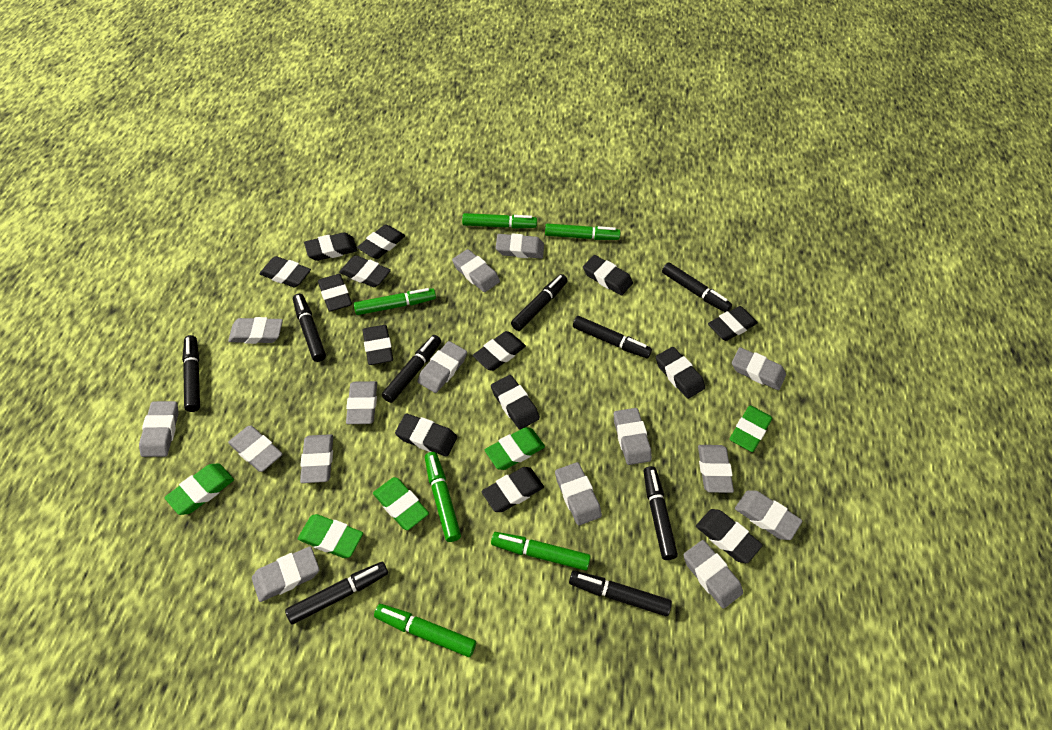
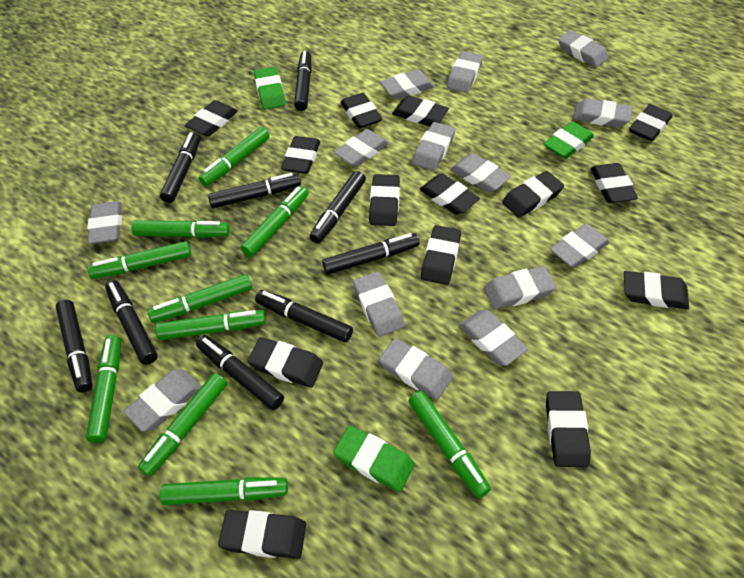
green eraser: [165,464,234,515] [298,514,363,558] [373,477,429,530] [485,427,545,470] [730,405,772,452] = 5 -> [254,67,286,109] [333,426,415,492] [544,121,594,159] = 3
green marker: [354,288,436,315] [374,604,476,657] [425,452,461,542] [462,213,537,229] [491,532,591,571] [545,223,620,240] = 6 -> [86,335,121,443] [88,241,191,279] [131,220,230,238] [138,373,227,476] [147,274,252,323] [156,310,266,340] [160,477,288,505] [199,127,270,186] [241,186,309,257] [409,391,491,498] = 10
grey eraser: [139,401,179,457] [228,317,283,344] [228,425,283,472] [252,546,319,602] [300,434,333,483] [346,381,377,424] [417,341,467,393] [452,249,500,292] [496,233,544,259] [555,462,602,525] [614,408,652,465] [683,540,743,609] [698,445,734,493] [732,347,786,390] [735,490,802,540] = 15 -> [87,201,122,244] [123,369,202,431] [334,129,389,167] [353,272,405,337] [379,338,453,400] [380,69,434,100] [412,122,455,171] [447,51,483,93] [451,153,511,193] [459,310,528,366] [484,266,556,310] [550,223,610,268] [558,30,609,67] [573,98,632,127] = 14

